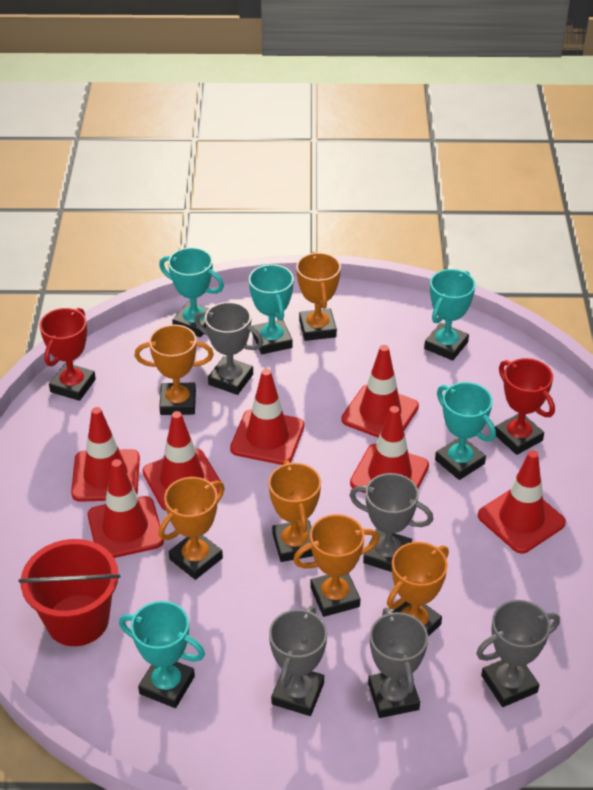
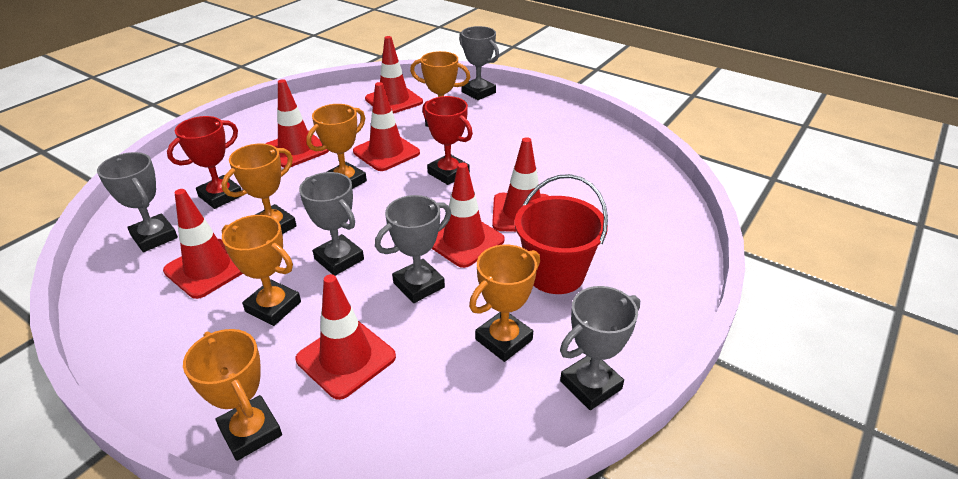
turquoise trophy: [119,601,205,708] [159,247,224,337] [249,264,294,354] [424,269,475,361] [435,382,496,480] = 5 -> none = 0

